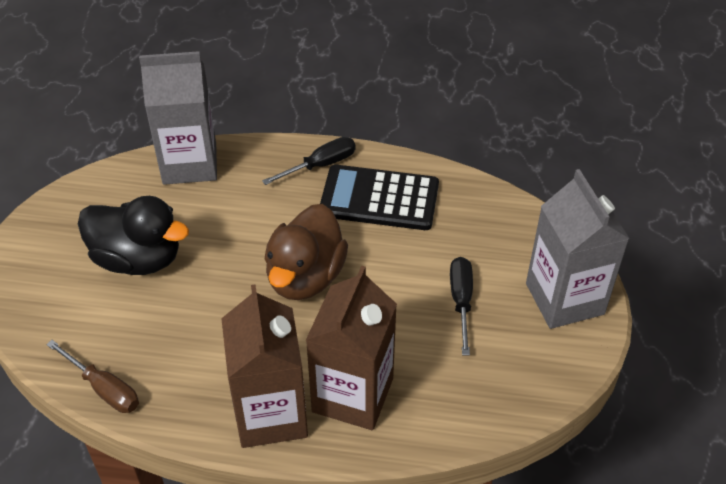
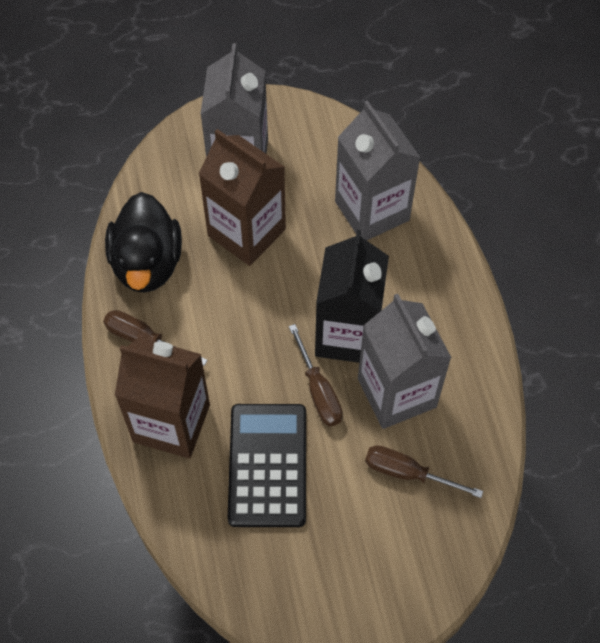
black carton: none = 0 -> [315,230,389,363] = 1
black screwdriver: [262,137,356,185] [450,257,473,356] = 2 -> none = 0
brown duck: [265,204,348,300] = 1 -> none = 0
brown screwdriver: [46,340,139,413] = 1 -> [103,310,208,366] [289,324,343,426] [365,445,483,498] = 3
grey carton: [139,51,217,185] [526,169,630,329] = 2 -> [201,43,268,157] [335,100,420,241] [358,294,452,429] = 3

